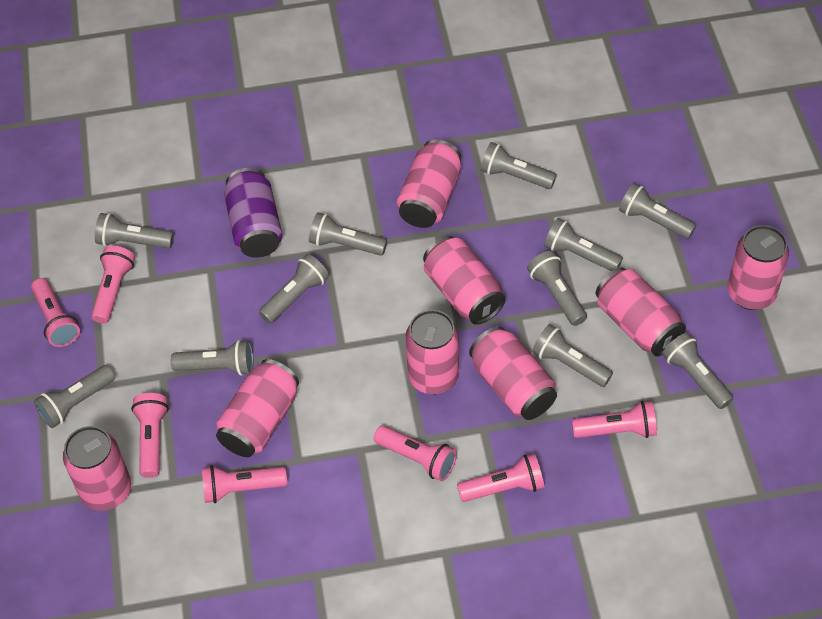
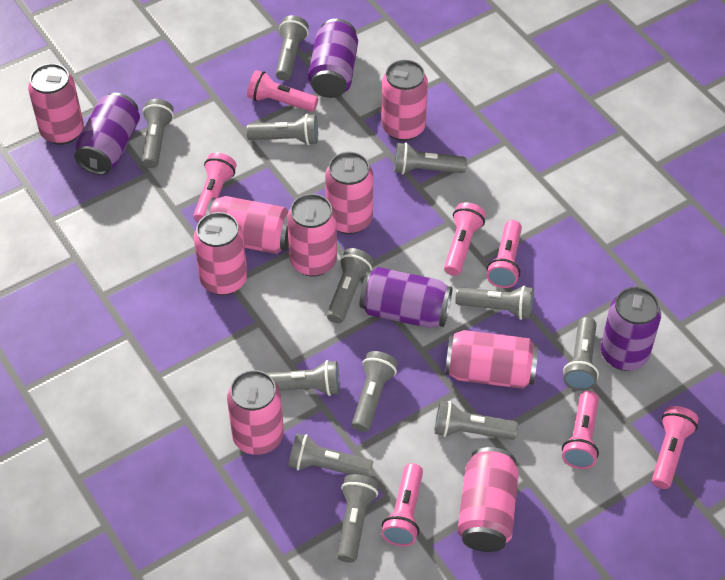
grey flashlight: [34,365,115,428] [95,213,174,249] [171,340,253,376] [259,254,329,323] [309,212,387,256] [480,142,557,189] [527,251,587,326] [532,324,613,387] [544,218,623,271] [619,183,696,239] [662,333,734,409] = 11 -> [142,99,174,168] [246,114,318,145] [267,360,340,396] [276,15,309,80] [288,434,374,477] [327,248,373,323] [337,474,378,563] [352,351,398,432] [394,142,467,175] [434,401,518,440] [455,286,534,320] [563,317,599,391] = 12
pink can: [63,426,131,511] [216,359,299,457] [397,139,461,228] [406,310,459,394] [423,236,506,325] [469,326,557,420] [596,267,686,357] [727,225,789,310] = 8 -> [28,63,84,145] [194,212,247,295] [205,196,289,254] [227,370,284,455] [287,194,337,277] [325,152,373,234] [381,60,428,141] [445,330,538,389] [457,447,519,552] = 9
purple can: [224,168,282,258] = 1 -> [74,93,140,175] [308,19,358,98] [360,267,452,328] [601,287,661,371] = 4

